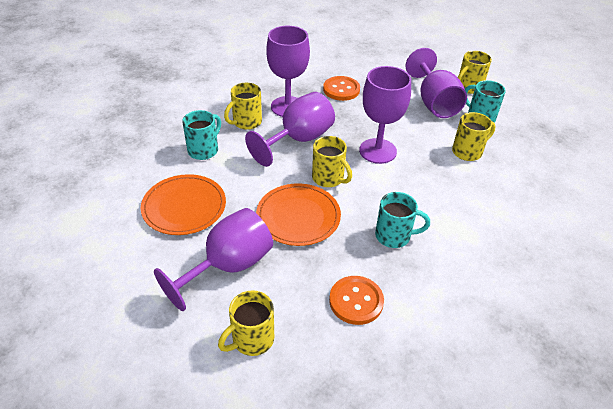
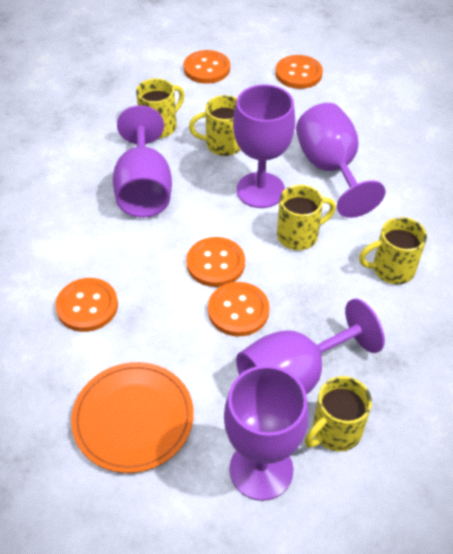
orange button: [323,76,360,101] [329,276,384,325] = 2 -> [55,278,118,332] [184,50,230,84] [186,237,245,287] [208,282,270,337] [275,55,323,89] = 5
orange plate: [141,174,226,235] [256,183,341,246] = 2 -> [71,362,194,473] = 1
turquoise mug: [182,110,221,160] [375,192,430,248] [465,80,506,123] = 3 -> none = 0

